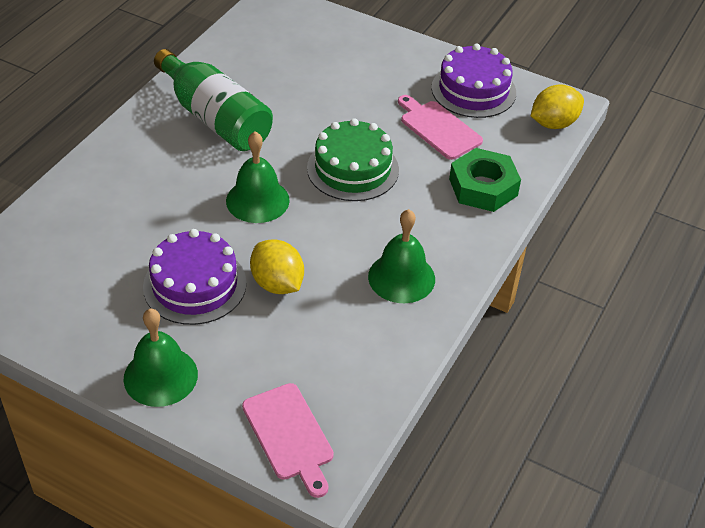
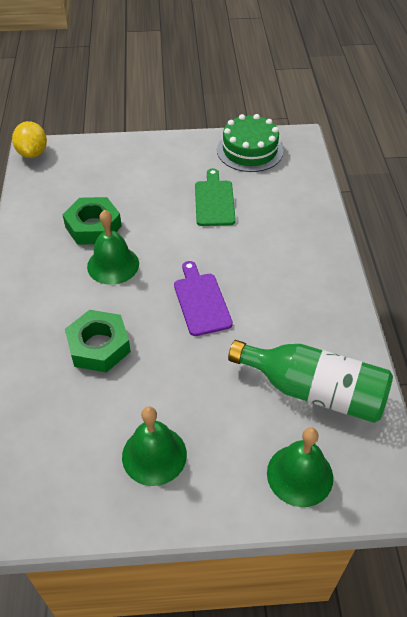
green cutting board: none = 0 -> [195,168,236,226] = 1
green nut: [449,148,521,212] = 1 -> [63,197,122,245] [65,310,131,373] = 2
pink cutting board: [242,383,334,498] [398,95,483,160] = 2 -> none = 0
purple cake: [143,229,247,325] [432,44,516,118] = 2 -> none = 0
purple cutting board: none = 0 -> [174,261,233,336] = 1
yellow lemon: [250,239,304,294] [531,84,584,129] = 2 -> [12,121,47,158] = 1

